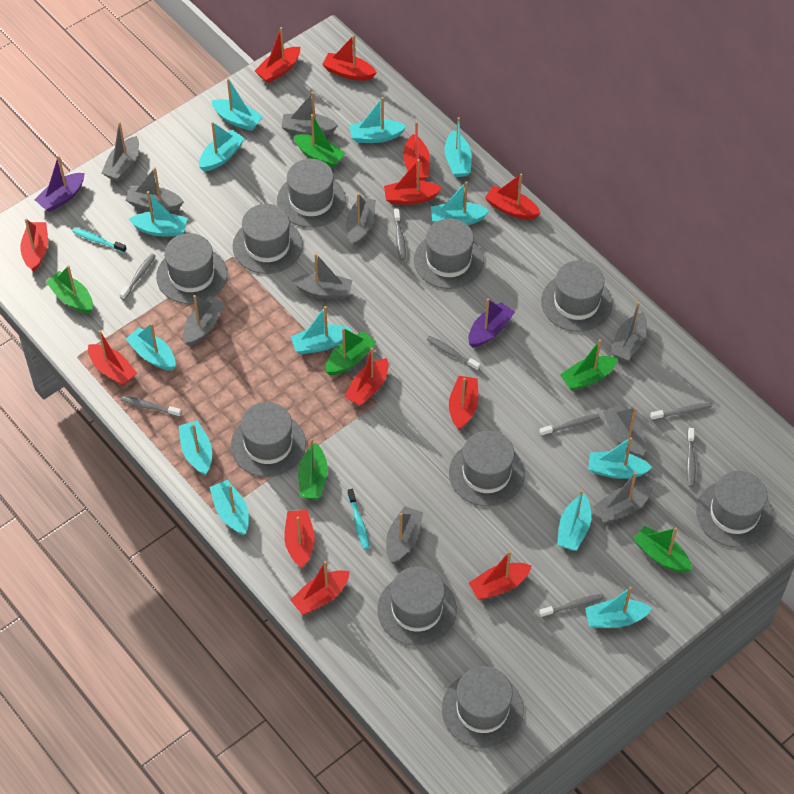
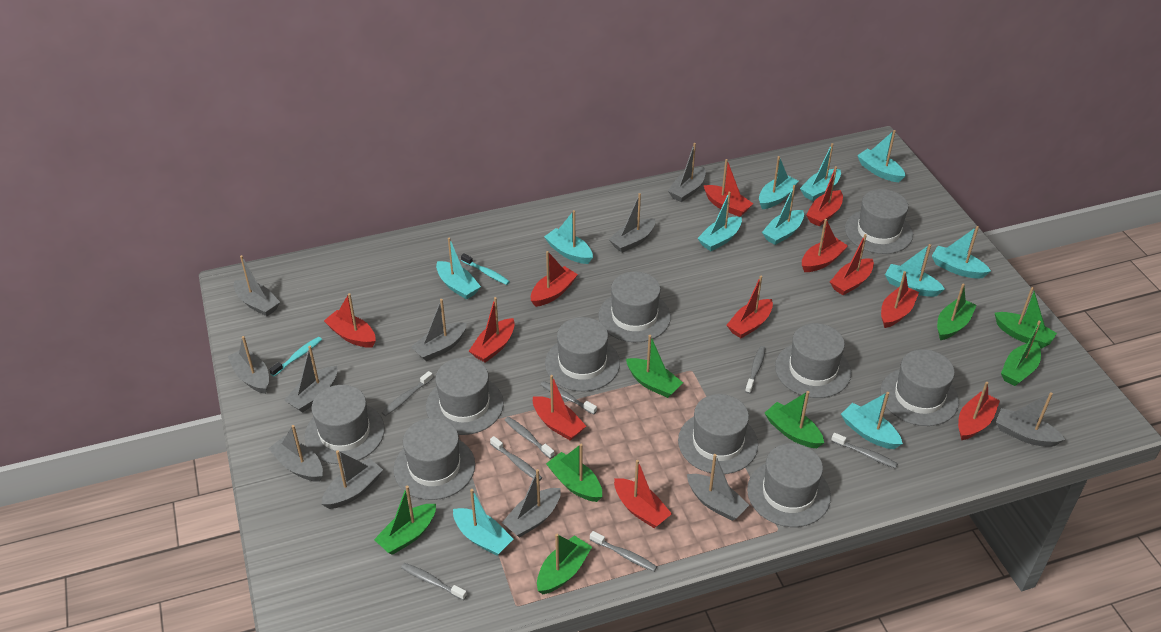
green boat: [46,265,93,313] [293,114,345,168] [298,439,328,499] [325,328,376,375] [560,339,618,391] [633,526,692,573] = 6 -> [374,486,436,555] [537,534,592,594] [546,444,602,502] [626,335,683,398] [765,391,824,448] [937,284,977,340] [995,287,1057,348] [1001,321,1041,386] = 8
grey boat: [102,122,139,181] [126,167,184,211] [183,295,225,346] [281,92,338,135] [292,253,352,299] [346,193,376,246] [386,506,423,564] [593,472,653,523] [603,404,646,457] [611,302,647,362] = 10 -> [228,336,269,394] [234,255,280,316] [268,425,323,482] [284,346,337,412] [322,450,383,509] [411,299,467,361] [502,469,561,537] [609,193,655,253] [668,143,706,202] [687,454,749,521] [996,392,1065,447] = 11
purple boat: [34,156,85,212] [468,299,515,347] = 2 -> none = 0
turquoise boat: [126,323,175,370] [129,191,187,236] [179,420,212,475] [199,122,245,172] [210,480,249,535] [211,78,263,131] [291,306,351,354] [350,97,406,143] [431,181,489,225] [445,117,471,177] [557,490,591,551] [585,587,652,628] [589,437,653,479] = 13 -> [436,237,481,300] [453,489,513,556] [544,210,593,264] [697,192,742,251] [759,156,798,209] [762,185,804,245] [800,143,841,201] [841,392,903,449] [857,130,905,182] [885,244,945,297] [932,226,991,279] = 11

